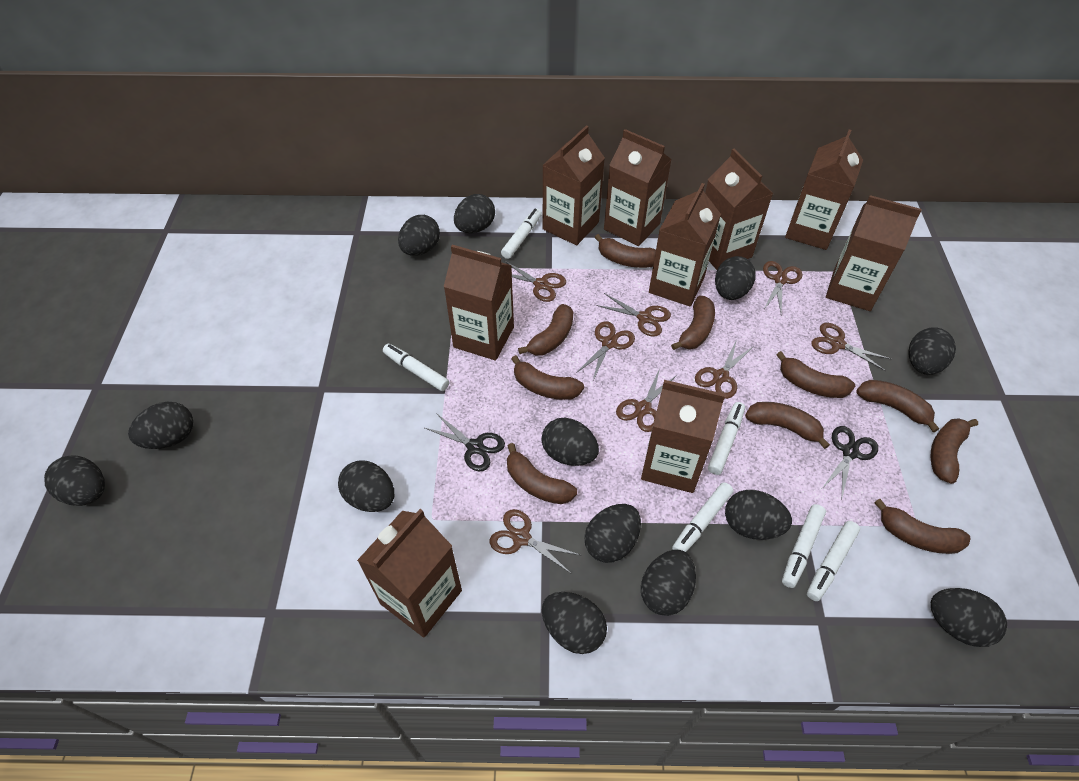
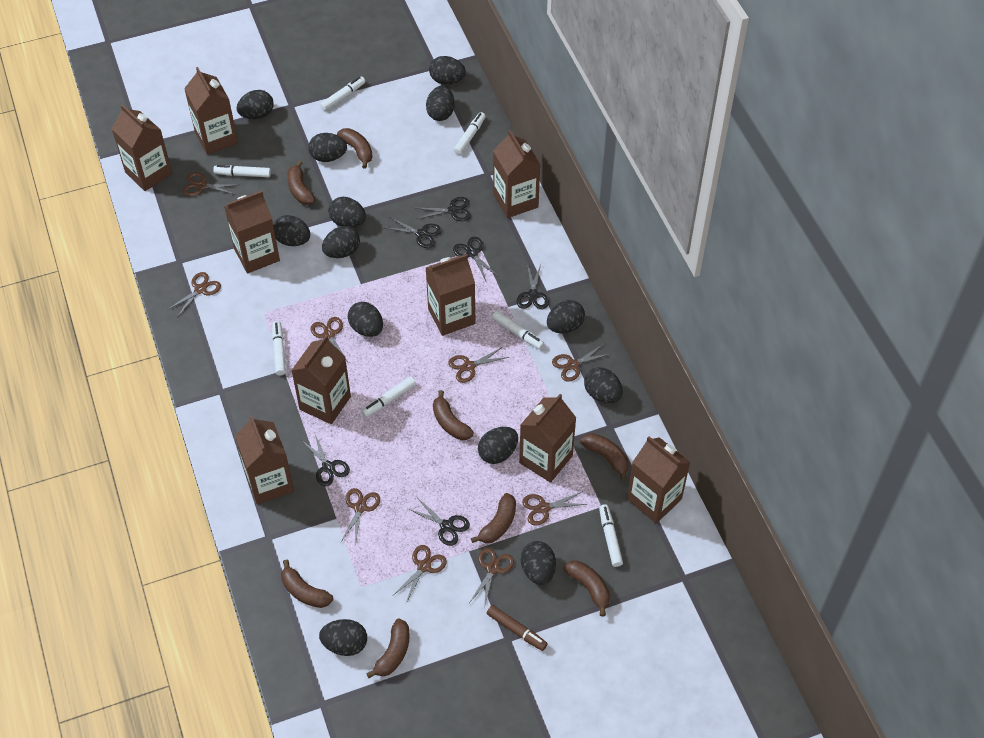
black scissors: [425,413,505,471] [823,426,878,497] = 2 -> [303,432,350,486] [386,218,442,248] [408,499,470,546] [417,197,471,221] [453,237,497,281] [517,264,549,309] = 6
brown banana: [507,443,577,504] [511,355,584,400] [518,304,573,356] [594,234,656,268] [671,296,715,350] [745,402,830,449] [776,351,855,398] [856,380,939,432] [874,499,971,554] [931,418,978,484] = 10 -> [281,560,333,608] [287,160,315,205] [337,128,373,168] [366,618,410,678] [433,390,474,440] [471,493,516,543] [563,560,610,617] [580,433,628,481] = 8
brown marker: none = 0 -> [487,605,548,651] = 1
brown scissors: [490,509,580,573] [505,261,566,302] [576,321,635,380] [596,293,671,337] [616,368,677,432] [695,339,754,399] [763,261,802,313] [811,323,891,371] = 8 -> [167,272,221,316] [183,172,237,196] [311,317,348,362] [340,488,380,547] [392,545,447,603] [448,347,509,383] [470,548,514,608] [522,491,588,525] [552,343,610,382] = 9
white marker: [383,344,449,391] [501,208,542,259] [672,482,734,552] [708,402,745,475] [782,504,826,588] [807,521,860,601] = 6 -> [213,165,271,177] [272,321,286,376] [320,76,365,111] [361,376,416,417] [454,112,486,155] [492,311,544,349] [599,504,623,567] = 7

